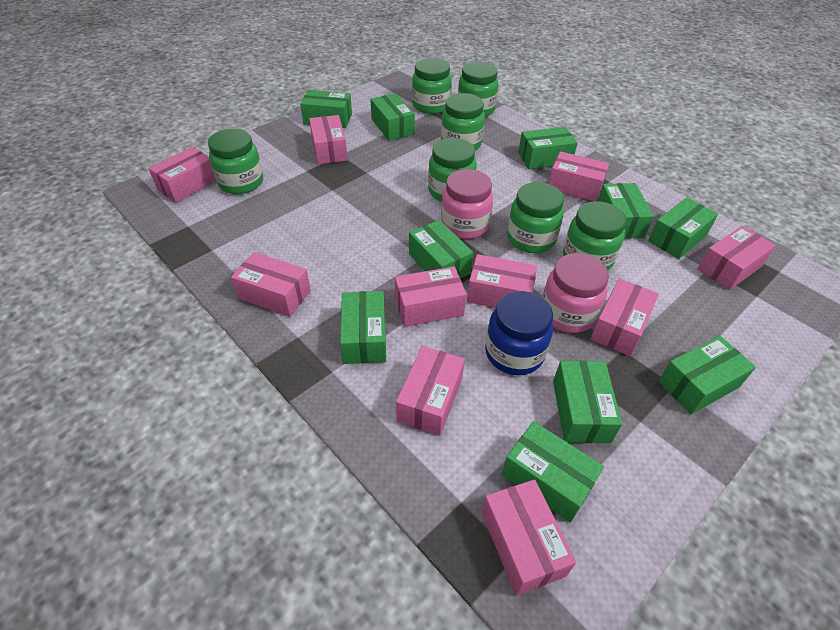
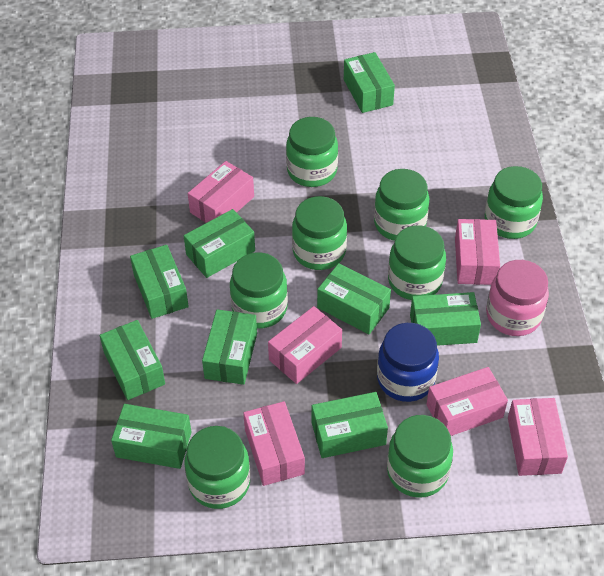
green box: [300,90,352,128] [340,291,386,364] [370,93,415,141] [409,220,473,279] [502,421,604,523] [518,127,578,169] [553,361,622,443] [598,183,654,239] [648,197,718,259] [658,336,756,415] = 10 -> [100,320,165,400] [111,404,192,469] [130,245,189,319] [184,209,255,278] [202,309,257,385] [312,392,388,458] [317,263,391,334] [344,52,395,113] [410,292,481,346] = 9
green jar: [208,129,263,194] [412,58,452,114] [428,138,477,202] [441,93,485,150] [458,62,499,117] [507,182,564,253] [563,201,626,270] = 7 -> [184,426,250,509] [230,252,288,329] [286,117,338,187] [292,196,347,270] [374,169,429,241] [387,415,453,498] [388,225,446,300] [485,166,543,239] = 8
pink box: [148,147,216,203] [231,252,311,317] [309,115,348,164] [395,266,467,327] [396,346,465,436] [467,254,537,308] [481,479,576,596] [549,151,609,201] [591,278,659,356] [698,226,776,290] = 10 -> [188,161,254,223] [243,401,305,486] [268,306,342,384] [426,367,508,436] [455,219,500,285] [508,398,568,476] = 6
pink jar: [441,169,493,239] [542,253,609,333] = 2 -> [486,260,549,336] = 1

